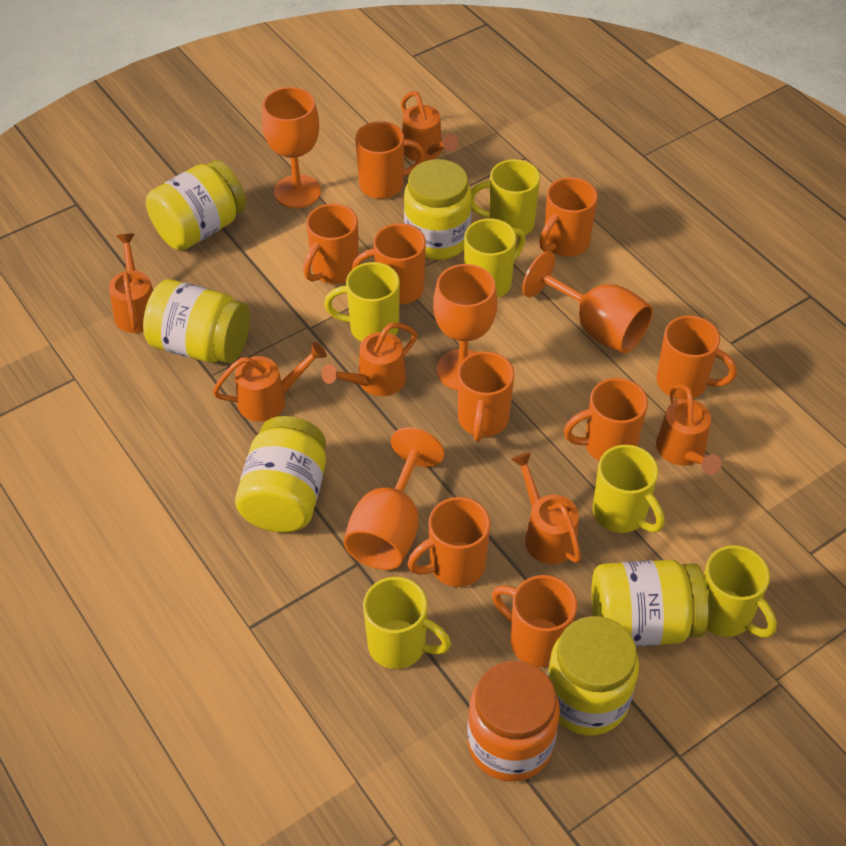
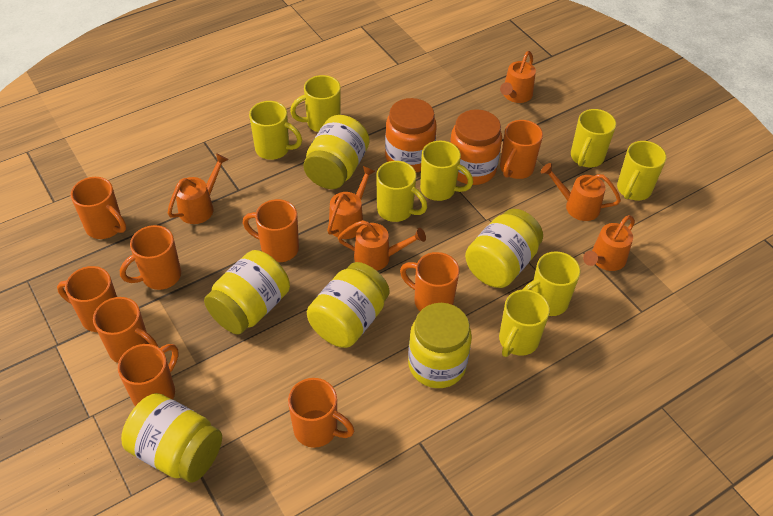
orange goblet: [262,87,321,208] [344,427,444,570] [433,264,497,390] [522,251,653,353] = 4 -> none = 0
orange jar: [467,661,560,782] = 1 -> [385,98,437,173] [450,109,502,185] = 2
yellow mug: [324,262,400,342] [363,577,451,669] [464,218,525,298] [471,159,540,238] [593,445,664,533] [704,545,777,637] = 6 -> [249,101,302,160] [290,75,341,132] [376,161,427,222] [420,140,473,201] [499,289,550,357] [523,251,580,316] [571,109,616,167] [617,141,666,200] = 8

